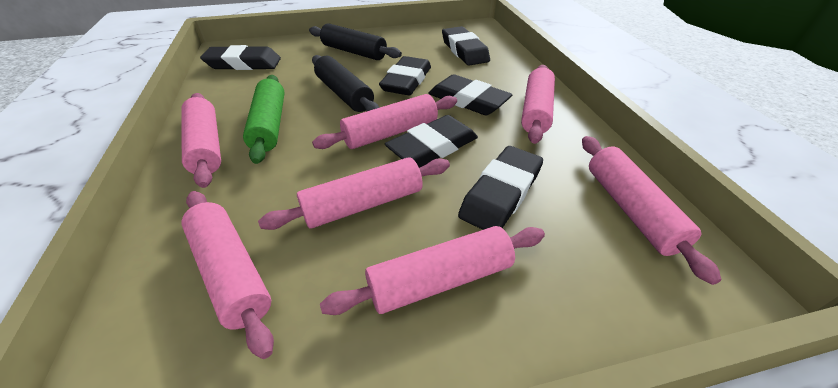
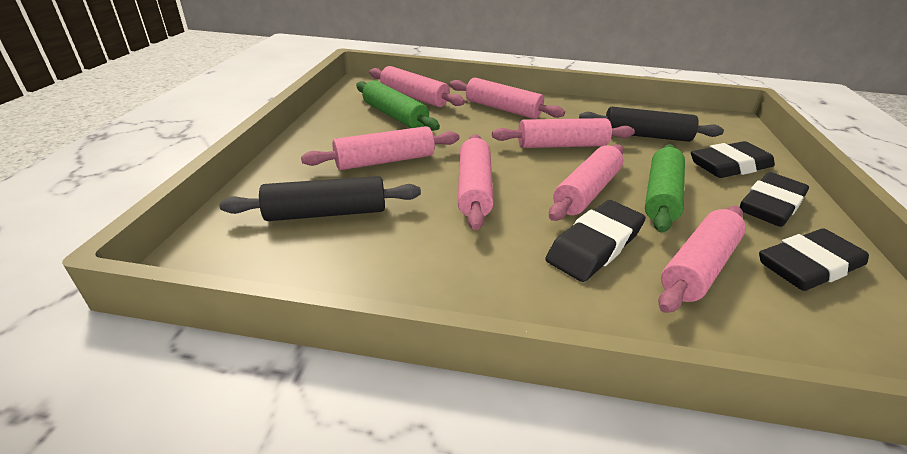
black eraser: [200,45,281,70] [379,56,431,95] [385,115,478,168] [428,74,513,115] [442,26,490,65] [458,146,543,230] = 6 -> [545,200,646,282] [691,141,775,178] [740,172,809,227] [759,228,869,291] = 4
green rolling pin: [243,75,285,164] = 1 -> [356,80,440,131] [645,144,685,233] = 2

